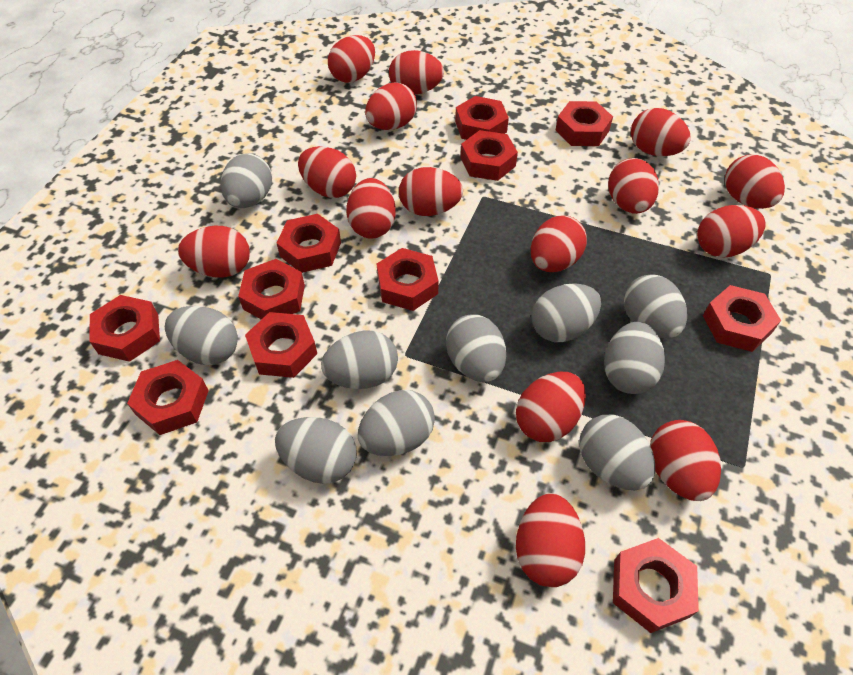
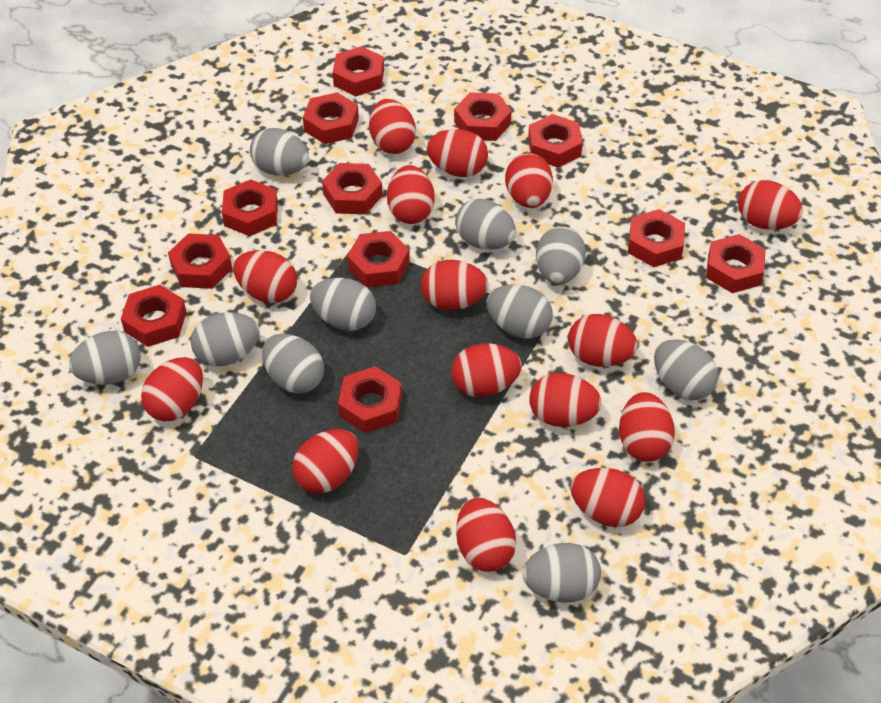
red nut: [89,295,160,362] [127,360,209,435] [238,259,305,320] [245,312,317,378] [277,214,341,273] [377,248,439,311] [455,96,509,140] [461,130,518,181] [556,101,613,146] [613,538,699,633] [703,285,781,352] = 11 -> [121,285,186,347] [168,233,232,289] [222,179,278,236] [303,92,359,144] [322,163,383,214] [333,46,384,96] [338,366,402,433] [347,231,410,287] [454,92,512,141] [528,114,583,168] [628,209,685,267] [706,234,766,293] = 12

